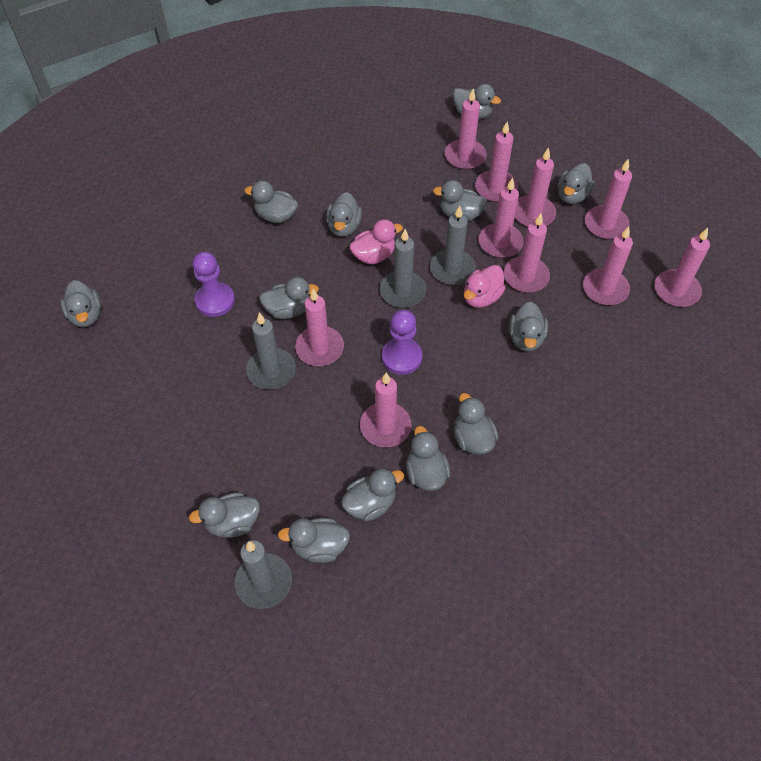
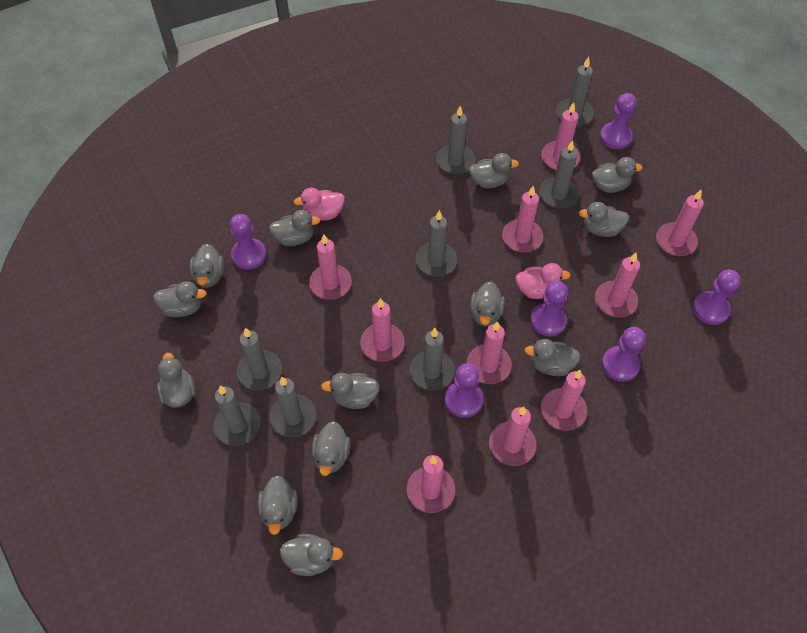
grey candle: [234,540,292,609] [246,312,296,389] [380,229,426,308] [430,206,476,285] = 4 -> [213,385,261,446] [237,328,282,390] [270,377,316,437] [410,328,455,390] [415,210,457,276] [436,106,475,174] [539,140,579,208] [556,57,594,126] = 8
purple pawn: [192,252,235,317] [382,310,422,375] = 2 -> [230,214,266,270] [445,363,483,418] [530,281,568,336] [600,93,637,149] [602,327,646,382] [693,270,741,325] = 6

